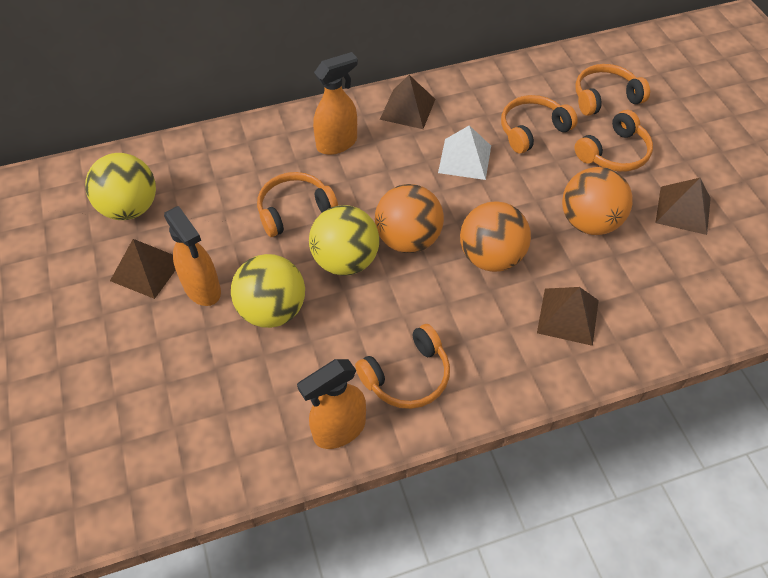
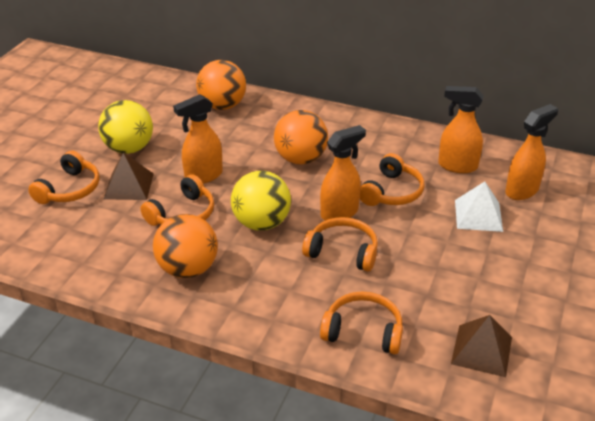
brown pyramid: [110,239,175,299] [380,75,435,129] [537,287,599,346] [656,178,711,235] = 4 -> [104,152,154,200] [451,315,512,377] = 2
orange spray bottle: [164,206,221,306] [297,359,366,449] [313,52,358,155] = 3 -> [173,94,223,184] [320,125,366,221] [438,86,484,173] [505,104,558,200] = 4
yellow ball: [85,153,156,220] [231,254,305,328] [309,205,379,276] = 3 -> [98,100,153,154] [231,170,291,230] = 2

